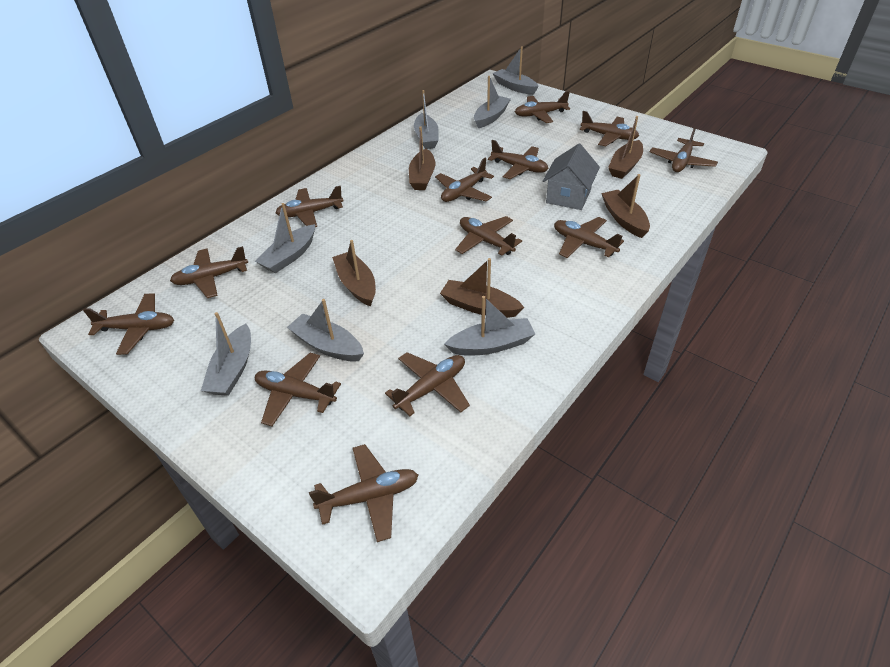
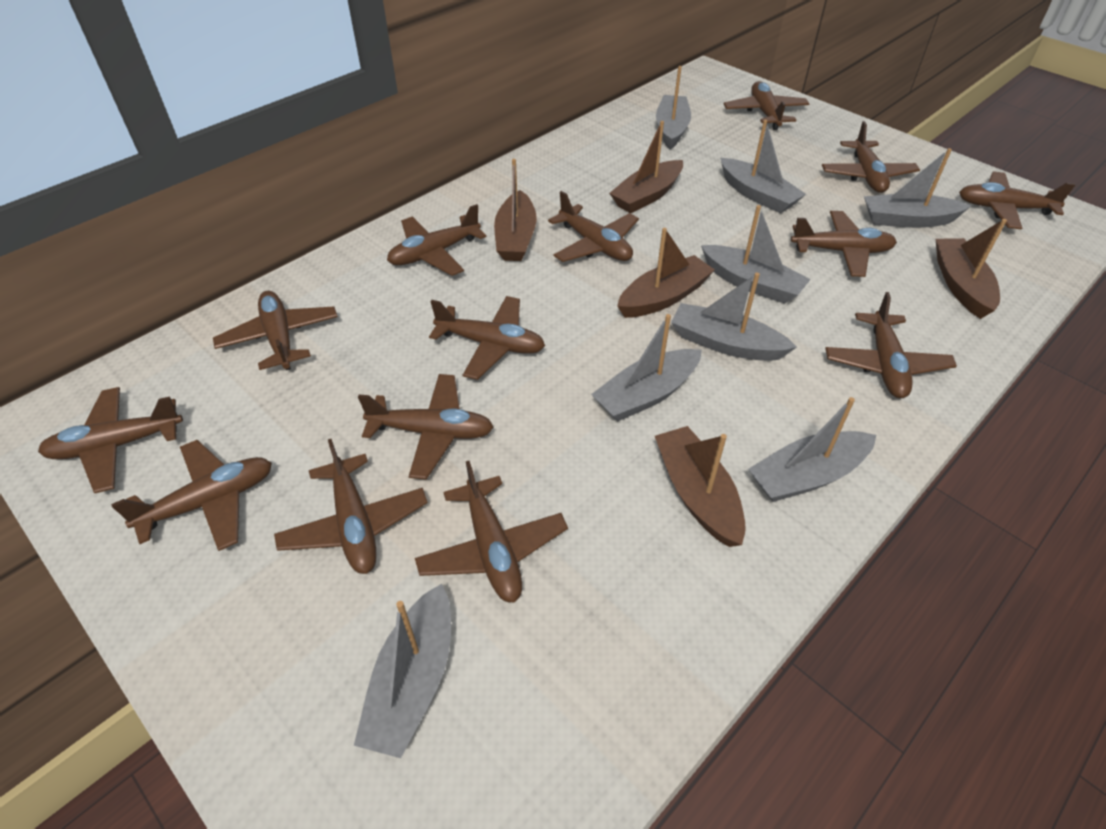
brown plane: [83,293,174,355] [170,246,248,298] [255,353,341,426] [275,186,343,227] [309,444,418,542] [385,352,470,416] [435,158,494,202] [455,216,522,256] [488,140,549,179] [515,91,570,123] [554,217,624,258] [579,111,639,146] [650,127,718,172] = 13 -> [38,387,183,493] [111,440,272,551] [213,291,338,370] [274,439,428,574] [358,374,494,479] [387,204,486,276] [415,461,568,603] [429,296,545,380] [548,191,639,262] [724,81,809,130] [791,211,897,277] [822,121,920,193] [825,292,957,398] [959,172,1075,230] = 14
grey boat: [201,312,251,396] [255,203,315,273] [287,299,364,362] [414,90,439,149] [444,296,535,355] [474,76,511,128] [492,47,539,95] = 7 -> [354,584,451,758] [591,314,702,421] [656,66,691,149] [671,273,797,361] [701,205,811,304] [720,120,806,213] [748,397,876,502] [864,148,971,228] = 8
grey house: [543,144,600,210] = 1 -> none = 0

